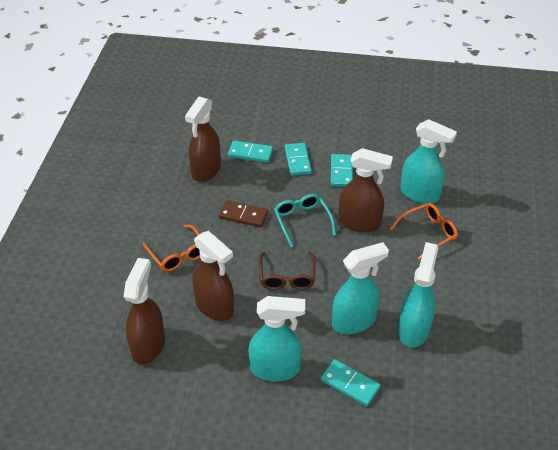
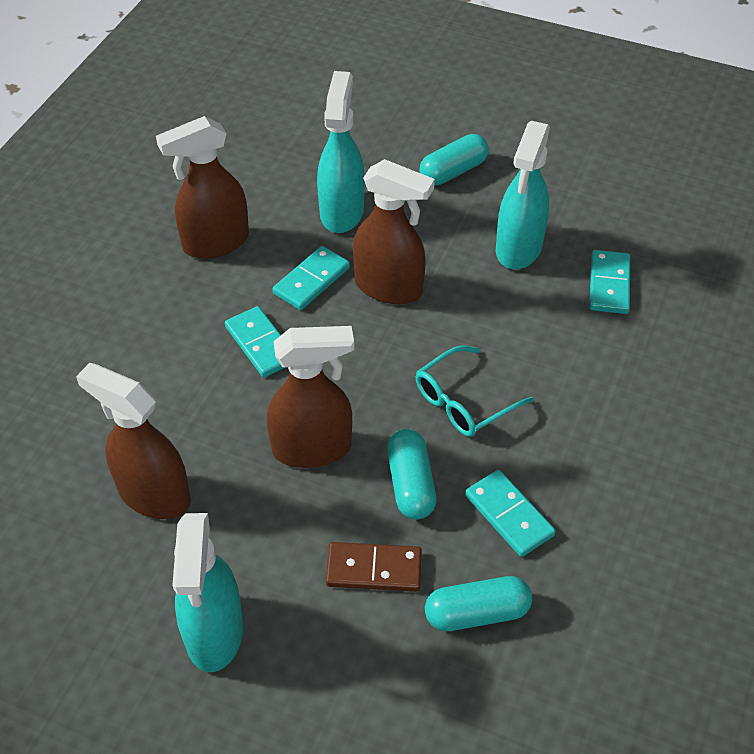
brown glasses: [259,251,315,290] = 1 -> none = 0
orange glasses: [143,225,200,272] [390,203,458,260] = 2 -> none = 0
turquoise capsule: none = 0 -> [387,429,437,520] [419,134,489,186] [425,576,532,631] = 3
turquoise spray bottle: [248,296,305,381] [332,242,389,334] [398,242,438,348] [400,119,457,204] = 4 -> [173,513,243,672] [317,71,365,233] [496,121,550,269] = 3

